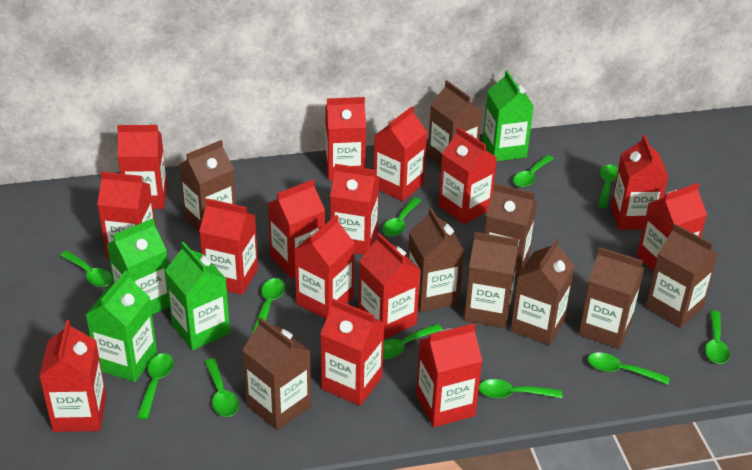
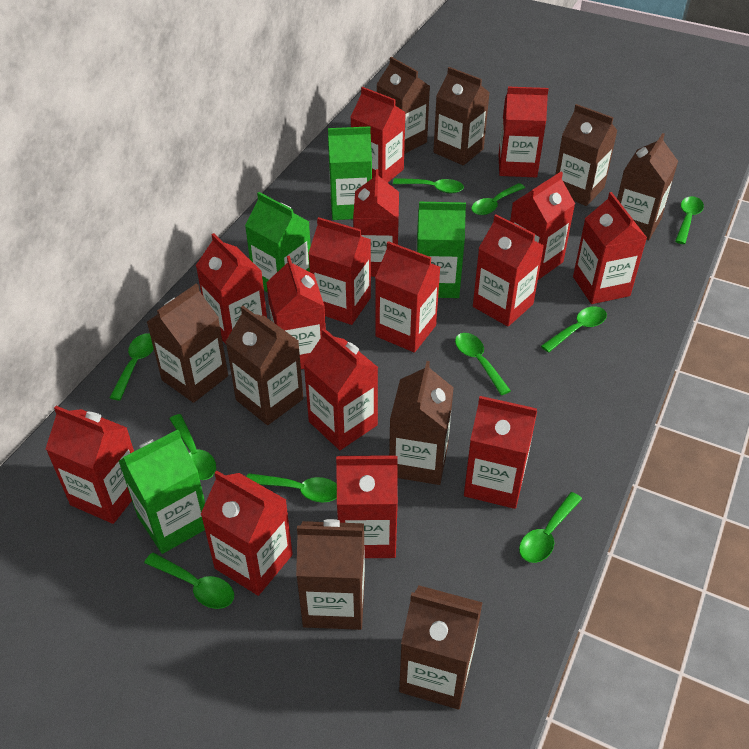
green spoon: [60,251,113,287] [137,353,174,419] [205,358,239,417] [252,278,285,334] [382,198,421,237] [383,324,443,359] [479,379,563,399] [513,155,554,187] [588,353,670,385] [598,164,618,208] [705,310,730,364] = 11 -> [110,334,154,400] [144,552,234,609] [170,414,216,480] [247,473,337,502] [393,178,464,193] [455,333,511,395] [471,183,525,215] [519,492,582,563] [541,306,607,353] [675,196,704,244] = 10

